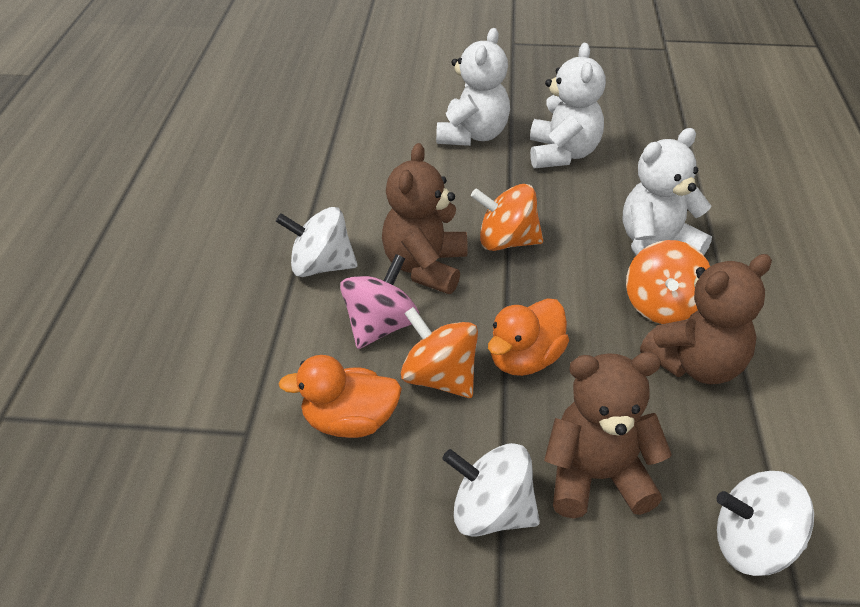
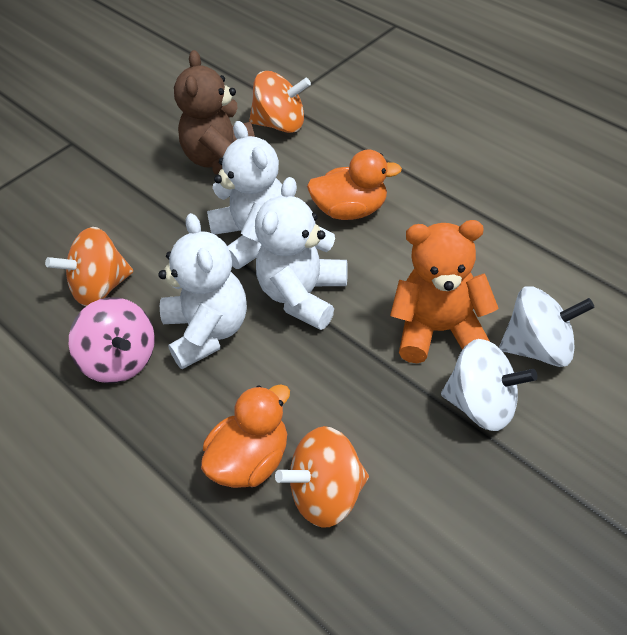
brown teddy bear: [382,143,468,294] [544,352,672,519] [640,254,772,384] = 3 -> [174,50,255,174] = 1
orange teddy bear: none = 0 -> [390,220,499,363] = 1
white spinning top: [276,207,357,277] [443,443,540,537] [717,471,814,576] = 3 -> [441,339,538,431] [499,286,594,367] = 2

